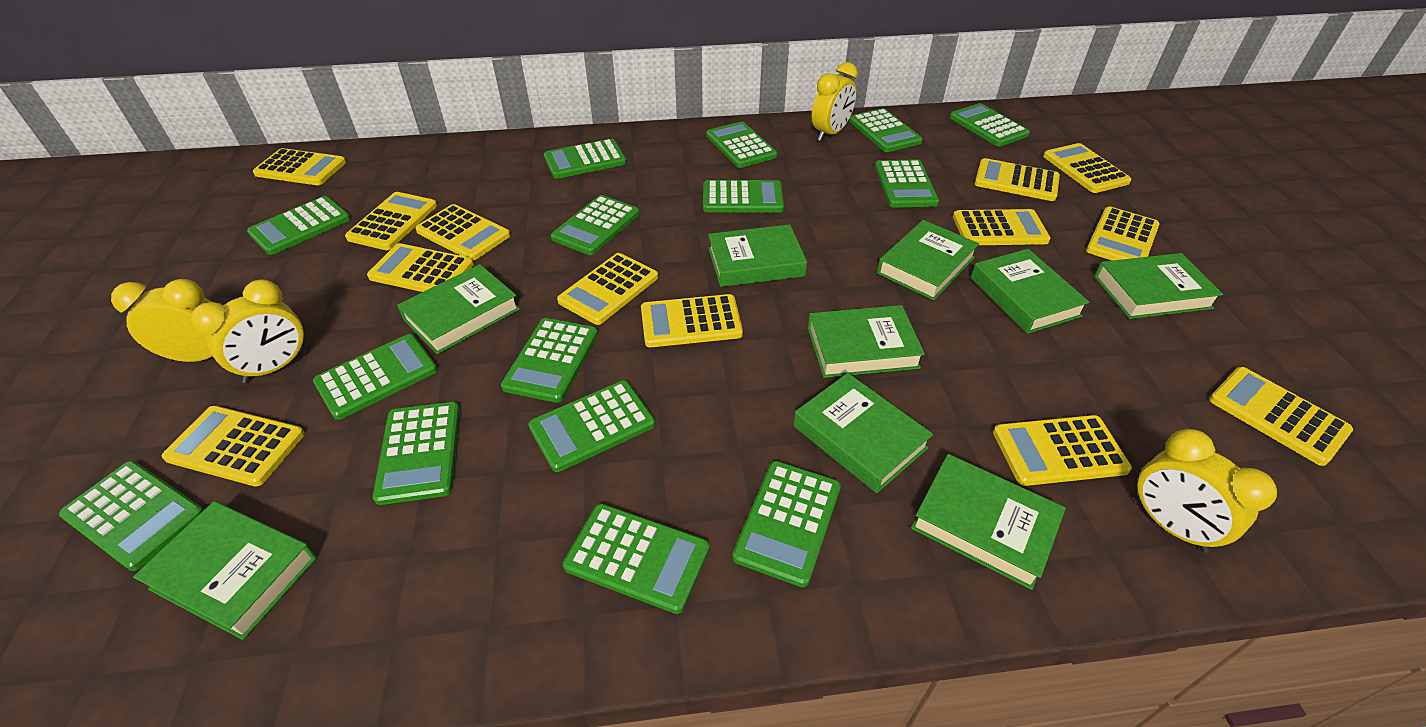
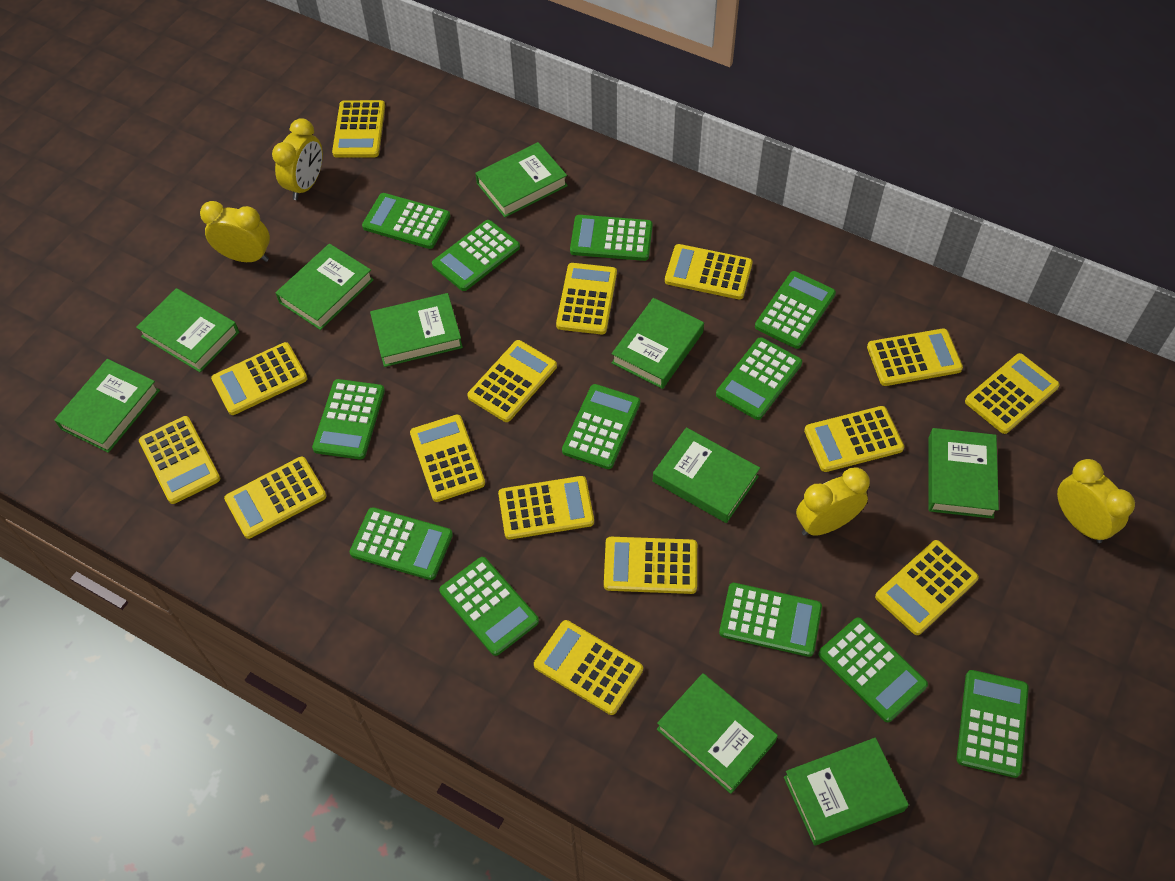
green book: [133,501,317,640] [397,264,520,354] [708,224,807,287] [793,373,933,493] [808,305,925,378] [877,220,979,300] [911,454,1066,590] [971,249,1090,334] [1094,253,1223,319] = 9 -> [54,359,160,453] [136,288,239,372] [276,244,374,330] [370,293,463,367] [475,142,568,217] [612,298,704,389] [653,427,760,523] [657,673,778,794] [784,738,909,845] [928,428,999,519] = 10
green calculator: [59,461,204,571] [247,196,351,255] [313,334,438,420] [373,402,460,505] [501,318,598,403] [528,380,655,472] [544,139,627,179] [551,195,639,255] [563,503,710,614] [703,180,784,212] [706,121,777,168] [732,461,841,587] [849,108,923,152] [875,159,939,208] [949,103,1030,147] = 15 -> [312,379,385,459] [350,507,453,580] [362,193,451,249] [432,220,520,291] [439,557,539,656] [562,384,640,469] [570,215,653,261] [716,337,802,420] [719,583,822,657] [755,271,836,349] [818,617,928,722] [957,670,1029,778] = 12
yellow calculator: [162,406,305,487] [253,148,346,185] [345,192,437,250] [367,243,474,292] [415,204,510,261] [557,253,658,325] [641,294,743,347] [953,209,1051,245] [974,158,1060,201] [993,415,1132,486] [1043,143,1132,193] [1086,207,1159,261] [1209,367,1353,466] = 13 -> [139,416,221,504] [211,342,308,415] [224,457,327,539] [332,100,385,158] [410,415,485,502] [467,340,557,422] [498,476,594,540] [534,620,643,715] [556,263,617,335] [604,537,697,594] [665,244,753,299] [804,406,904,472] [867,329,963,386] [875,540,979,635] [965,353,1060,434] = 15

